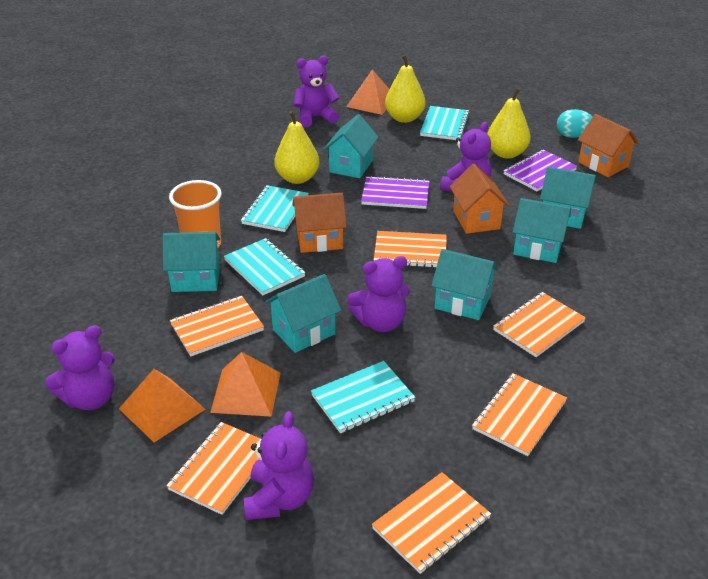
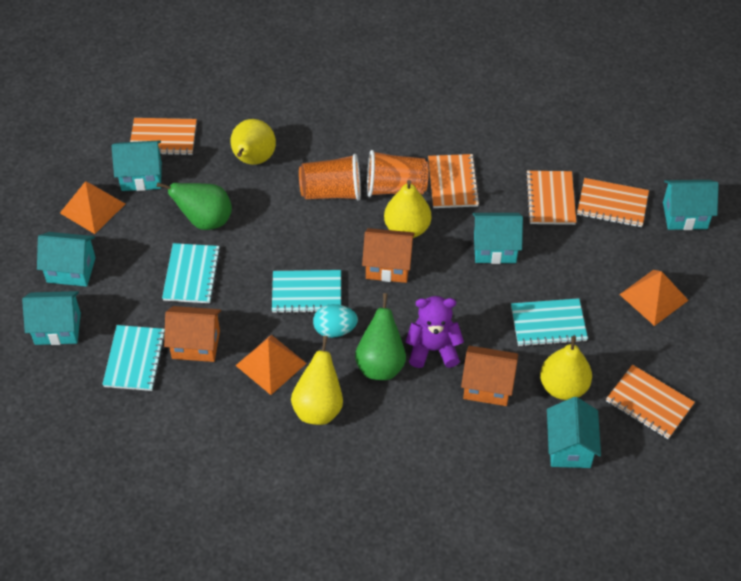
green pear: none = 0 -> [157,182,232,230] [355,293,406,380] = 2
orange cup: [169,180,222,247] = 1 -> [299,154,361,201] [367,150,429,197] = 2
orange notebook: [166,422,262,515] [170,296,264,356] [372,472,491,574] [374,231,447,268] [472,373,567,456] [493,292,586,357] = 6 -> [130,118,197,156] [428,154,480,208] [525,171,576,225] [577,178,649,227] [606,365,695,439] = 5
purple notebook: [361,176,429,209] [503,150,577,191] = 2 -> none = 0
purple teddy bear: [45,325,115,410] [244,411,314,520] [294,56,339,127] [347,256,410,332] [440,122,491,192] = 5 -> [405,296,464,368] = 1
yellow pear: [274,111,319,184] [385,55,425,123] [487,88,530,159] = 3 -> [231,119,276,165] [291,336,343,425] [384,180,431,238] [540,336,592,400] = 4

